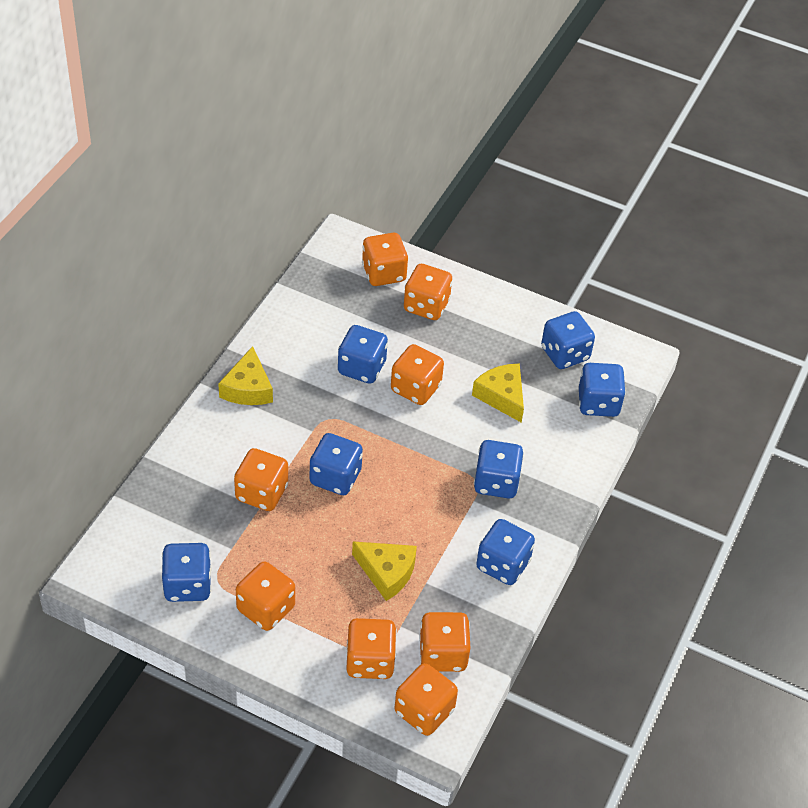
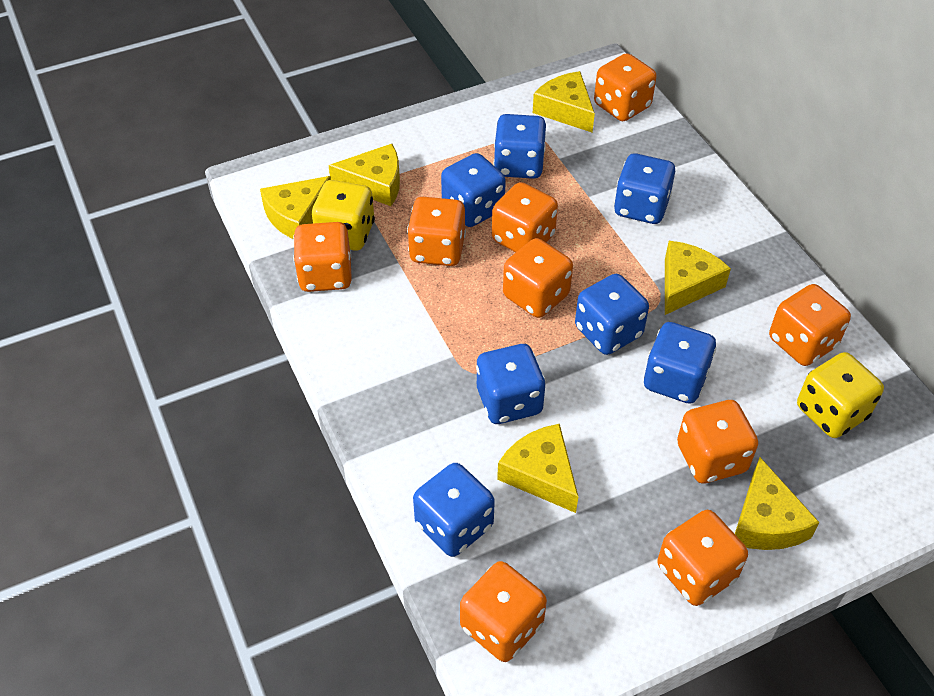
orange dice: [234,448,288,511] [236,562,295,631] [346,618,397,679] [362,233,408,286] [391,344,444,405] [395,663,458,736] [404,264,452,320] [419,612,470,672] = 8 -> [293,222,352,292] [407,197,466,266] [460,561,547,662] [492,182,558,252] [503,238,573,318] [594,53,657,121] [657,510,748,606] [677,400,758,483] [769,284,851,366] = 9
yellow cheese: [218,346,273,405] [352,541,417,601] [472,363,524,423] = 3 -> [260,176,331,239] [328,144,400,206] [497,424,578,513] [533,71,595,132] [665,241,731,315] [735,457,820,550] = 6
yellow dice: none = 0 -> [312,180,375,251] [797,352,884,438] = 2

